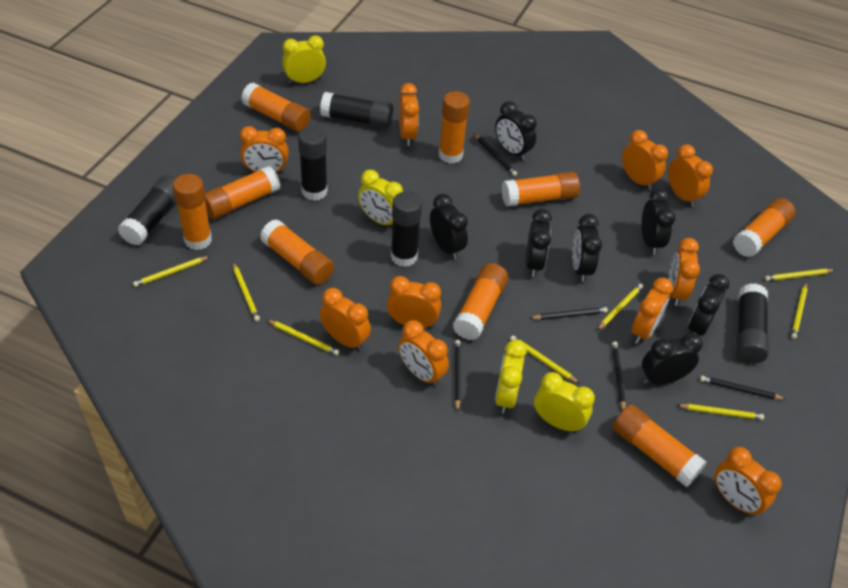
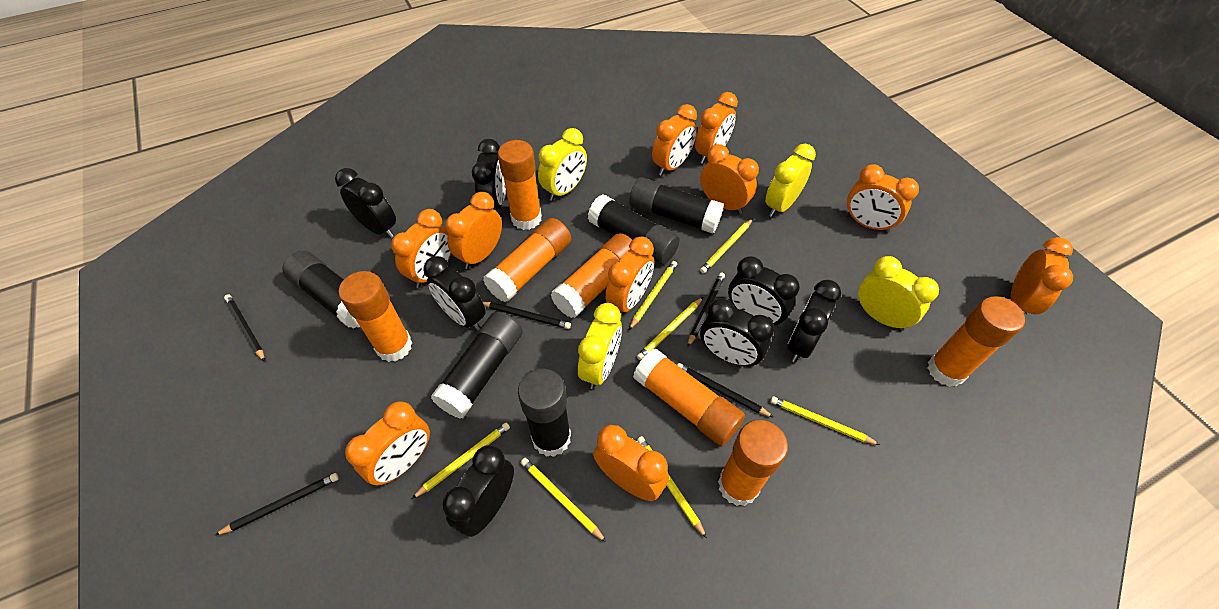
orange glue stick: [173,174,212,250] [205,166,280,219] [241,83,311,132] [260,219,334,285] [439,91,470,164] [453,263,508,340] [502,172,580,207] [613,405,706,487] [733,198,795,257] = 9 -> [339,271,412,362] [483,218,571,302] [498,140,542,230] [551,233,632,318] [633,349,745,446] [718,420,788,506] [928,296,1025,387] = 7
yellow pencil: [133,256,210,287] [233,262,260,322] [267,320,339,355] [510,335,580,384] [597,283,643,330] [677,404,764,420] [765,268,835,281] [791,283,808,339] = 8 -> [412,423,510,499] [521,458,606,542] [629,261,677,330] [637,297,703,360] [637,436,707,539] [700,219,753,273] [770,396,880,445] = 7

